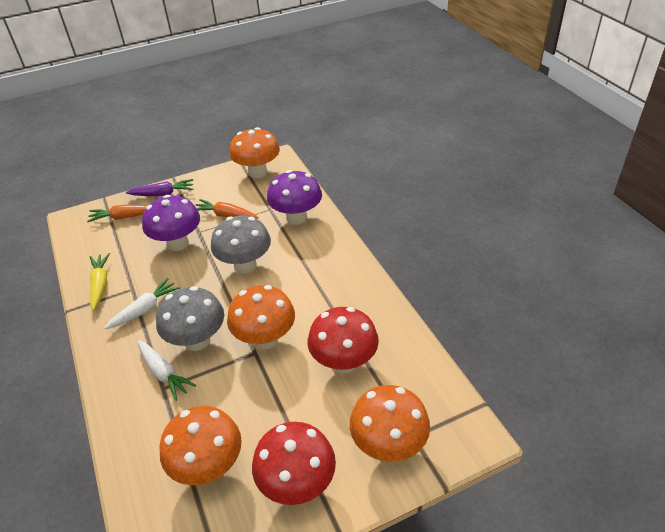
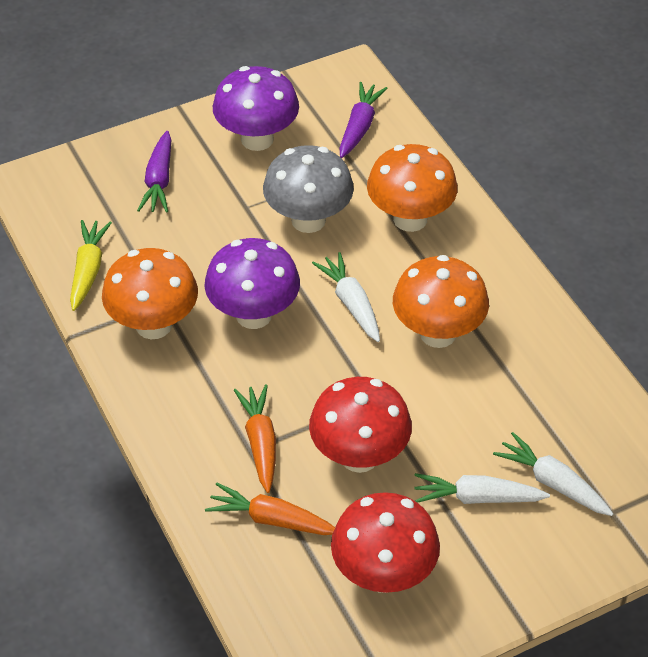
grey mushroom: [156,286,224,351] [211,216,271,273] = 2 -> [263,145,354,233] = 1
orange mushroom: [160,406,242,485] [227,285,295,350] [229,127,280,178] [350,385,430,462] = 4 -> [102,248,198,339] [367,144,458,232] [393,255,489,348] = 3
purple carrot: [126,179,193,196] = 1 -> [137,131,171,213] [339,82,388,158] = 2
white carrot: [104,278,180,329] [138,340,196,401] = 2 -> [312,252,380,342] [414,473,550,504] [493,432,613,516] = 3

